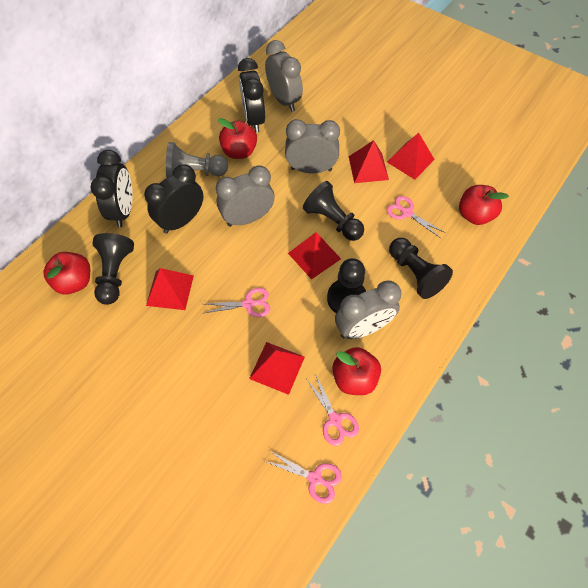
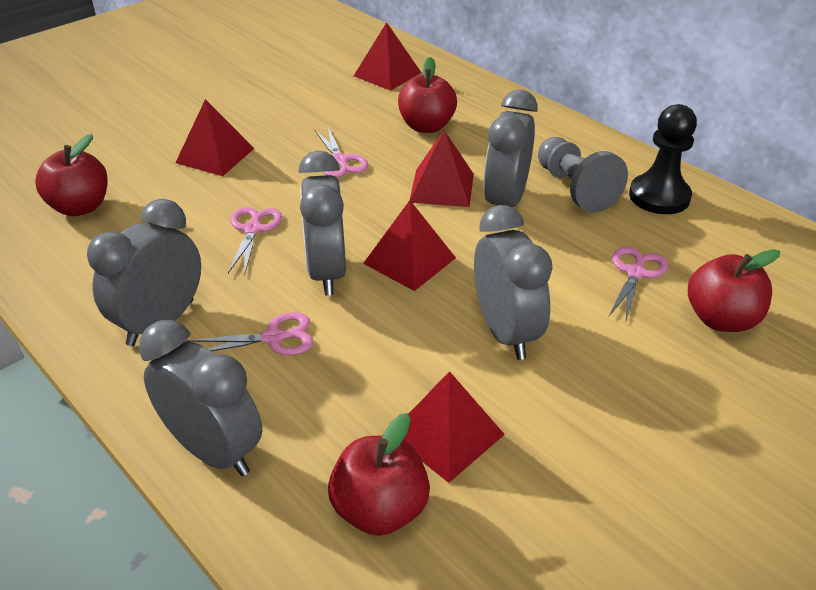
black clock: [91,150,133,227] [144,164,203,234] [238,58,265,133] = 3 -> none = 0
black pawn: [92,233,134,305] [303,181,364,241] [327,258,366,313] [389,238,453,299] = 4 -> [629,104,697,214] = 1
grey clock: [216,165,274,227] [265,40,303,112] [285,119,340,174] [335,281,401,339] = 4 -> [87,199,201,346] [139,320,262,476] [298,151,346,296] [474,205,553,360] [483,90,537,207] = 5

